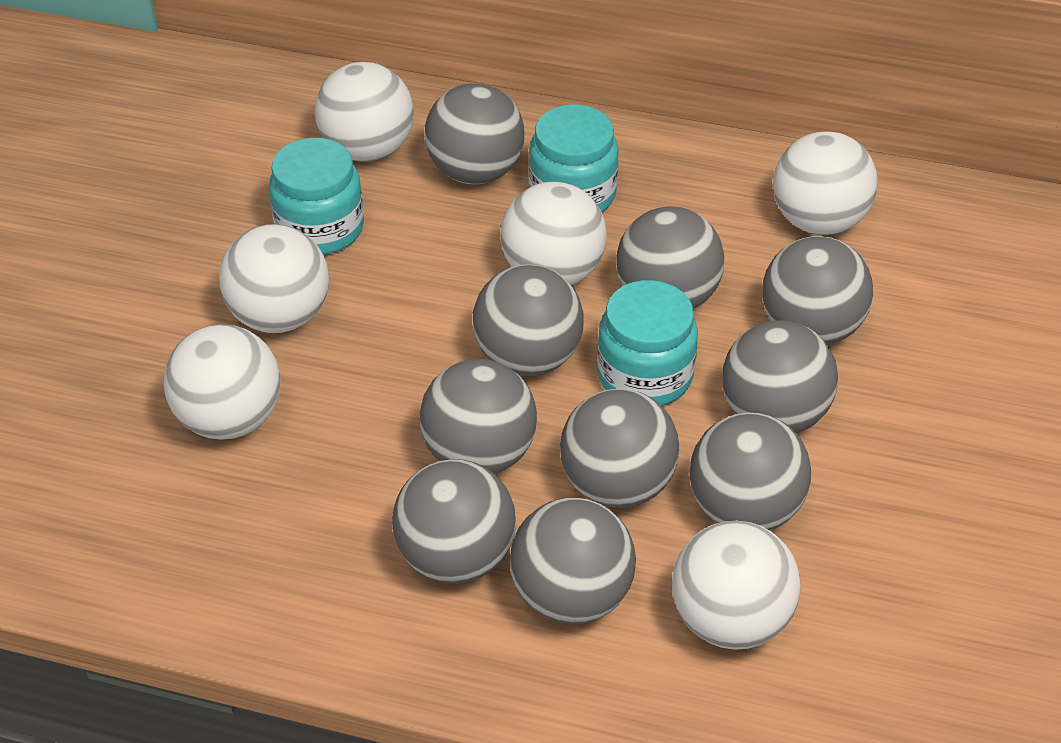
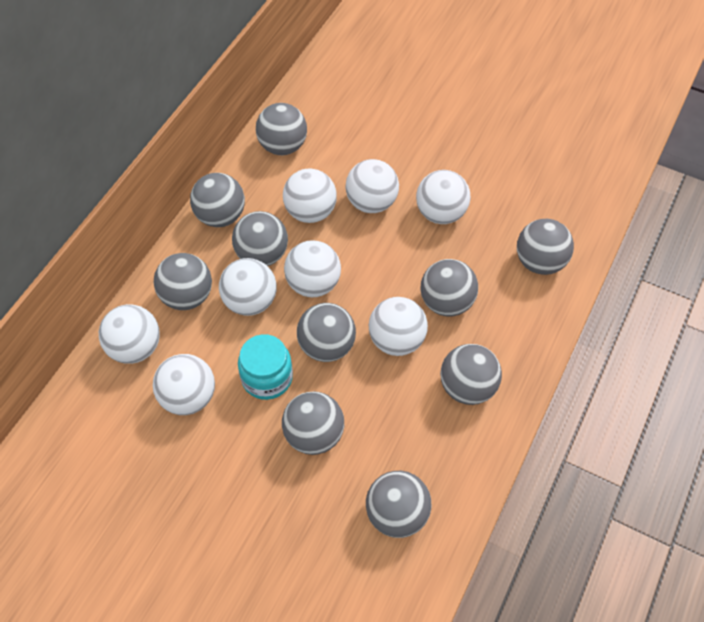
turquoise jar: [269,138,364,255] [529,104,619,212] [597,280,698,406] = 3 -> [238,334,293,400] = 1
white ball: [164,324,281,439] [219,224,329,333] [315,62,414,162] [501,182,607,285] [672,521,801,650] [773,131,878,235] = 6 -> [99,304,160,364] [153,354,215,415] [219,258,277,316] [283,168,337,223] [284,240,341,297] [345,159,399,213] [369,297,428,356] [416,170,470,224] = 8

